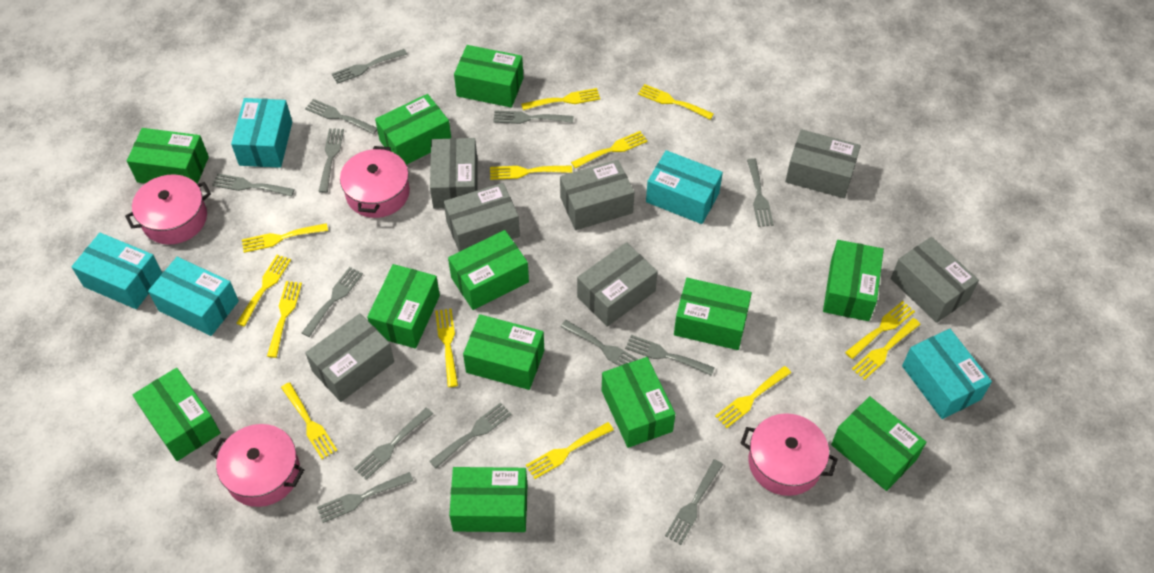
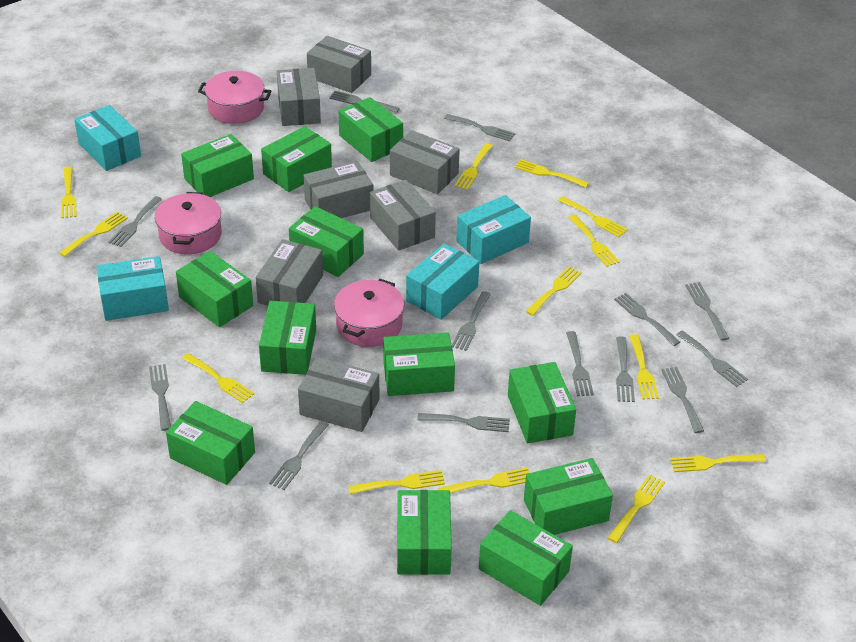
pink pot: [125,175,211,245] [211,424,304,507] [340,146,410,218] [741,413,838,496] = 4 -> [155,192,222,255] [198,71,271,124] [334,279,404,347] = 3
turquoise box: [71,233,162,309] [148,257,239,336] [231,98,292,168] [646,150,723,224] [902,329,992,419] = 5 -> [74,105,141,171] [96,256,169,321] [406,243,479,320] [456,195,531,264] = 4

